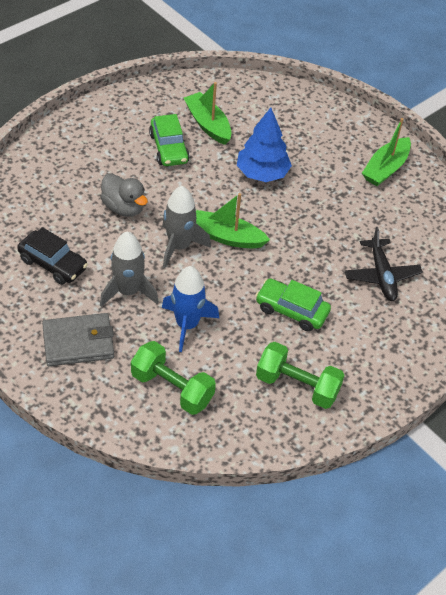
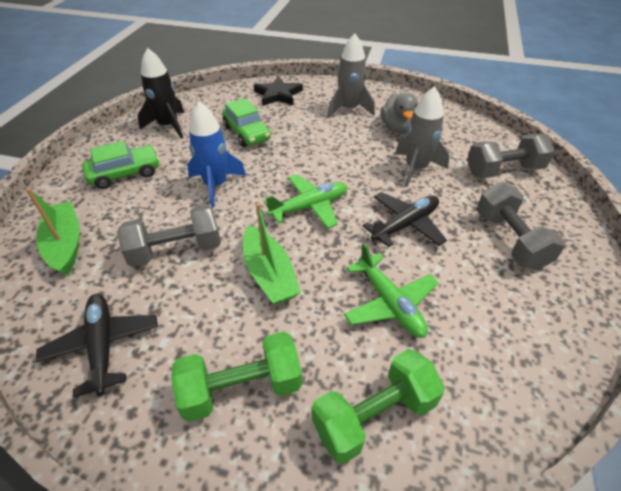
black car: [17,227,88,285] = 1 -> none = 0
black plane: [345,227,423,301] = 1 -> [36,294,158,398] [363,192,447,247] = 2
black rocket: none = 0 -> [137,48,184,139] = 1
black star: none = 0 -> [254,76,303,106] = 1
blue tree: [237,107,292,182] = 1 -> none = 0
green boat: [184,82,231,145] [196,193,270,248] [362,118,411,186] = 3 -> [26,188,80,275] [243,203,301,305] = 2
green plane: none = 0 -> [264,174,347,229] [344,243,439,338] = 2
grey dumbbell: none = 0 -> [117,205,221,267] [467,134,555,178] [477,182,565,270] = 3
grey wallet: [42,313,114,366] = 1 -> none = 0

